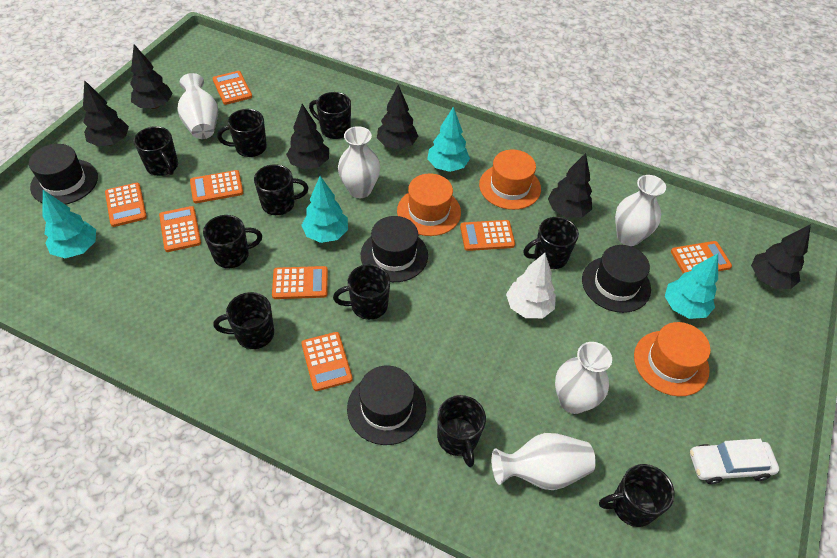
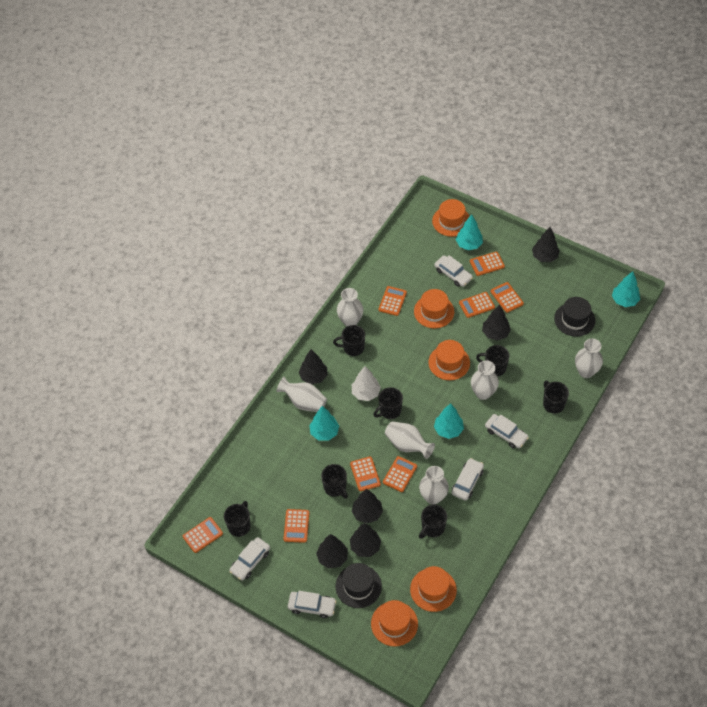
black hat: [29,144,98,205] [347,366,426,445] [361,216,428,282] [582,245,651,313] = 4 -> [336,563,382,608] [554,297,596,336] = 2
black mug: [134,126,178,176] [203,215,262,268] [213,292,274,349] [217,109,267,157] [254,164,308,215] [309,92,351,139] [333,264,390,320] [437,395,486,467] [523,217,579,269] [599,464,675,527] = 10 -> [224,501,251,537] [321,464,348,499] [333,325,365,356] [373,387,403,419] [419,504,447,539] [476,345,509,376] [543,381,569,414] = 7
orange hat: [397,173,461,236] [479,149,541,210] [634,322,711,396] = 3 -> [371,600,418,646] [410,566,457,612] [414,289,454,328] [428,340,470,380] [432,199,470,237] = 5
white car: [690,439,779,484] = 1 -> [229,537,270,581] [288,591,337,618] [434,255,473,287] [452,458,484,501] [485,414,529,448] = 5
white vase: [178,73,218,139] [338,126,380,198] [492,433,596,490] [555,342,612,414] [615,175,666,246] = 5 -> [276,377,327,412] [337,288,363,327] [385,421,435,459] [419,466,449,504] [471,360,499,400] [575,339,603,378] = 6

